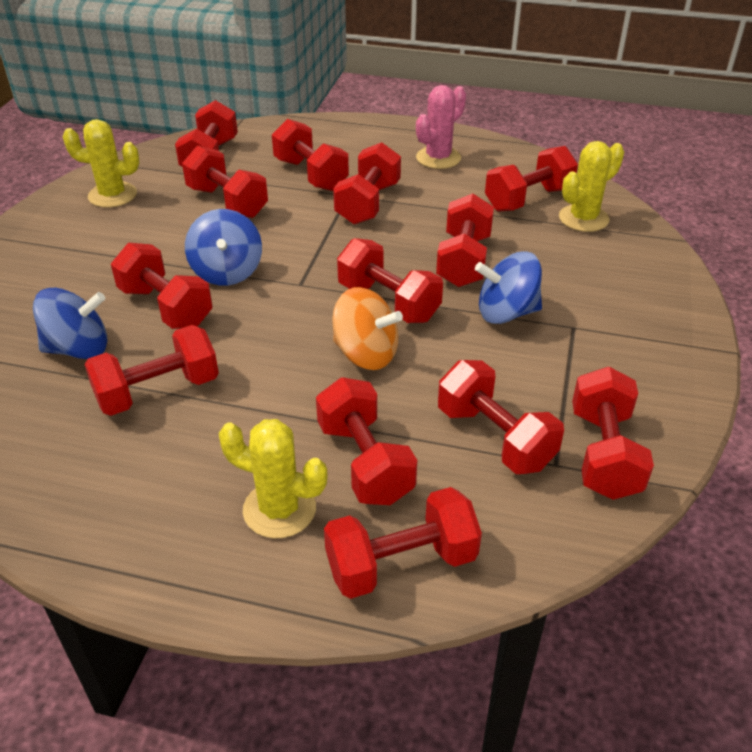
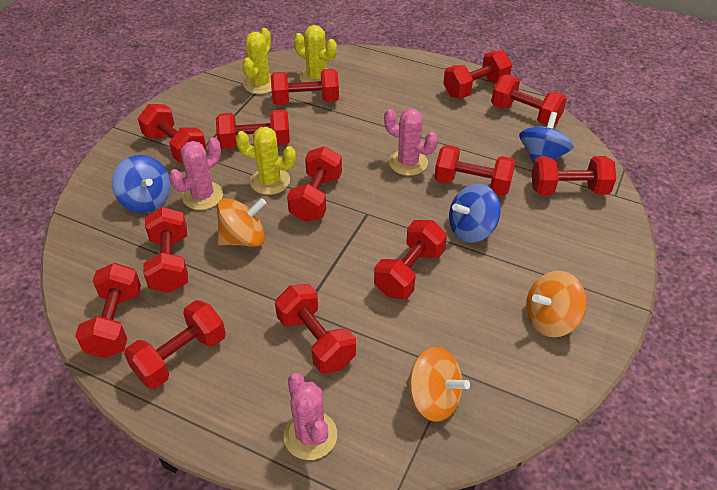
orange spinning top: [332,287,403,370] = 1 -> [217,198,266,247] [406,347,470,422] [526,271,587,337] = 3
pink cactus: [416,85,466,169] = 1 -> [169,137,223,210] [283,373,337,460] [384,108,438,176] = 3

